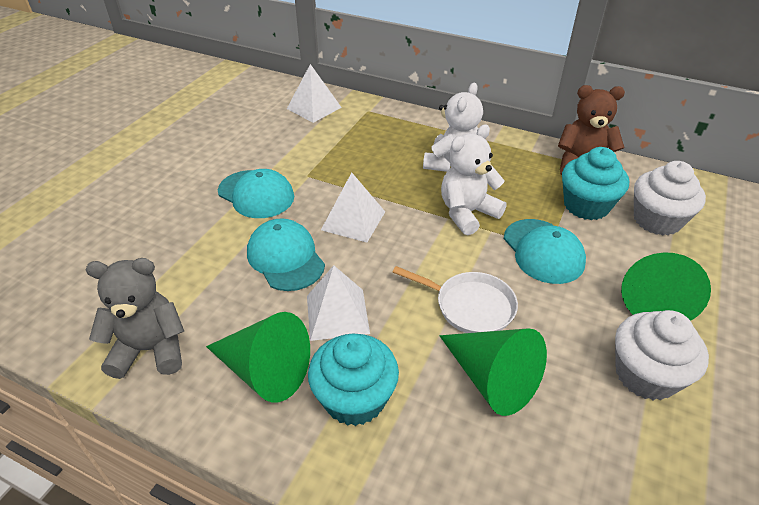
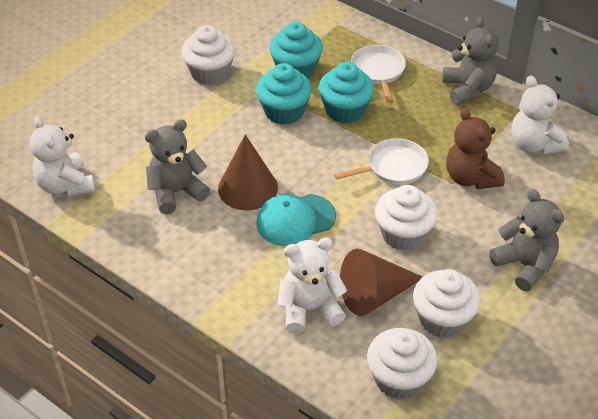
brown cone: none = 0 -> [218,135,278,210] [340,249,423,316] = 2
green cone: [206,312,310,402] [439,328,547,416] [621,252,711,321] = 3 -> none = 0
grey teddy bear: [86,258,184,379] = 1 -> [145,119,210,214] [442,17,498,105] [489,189,564,291] = 3
turquoise cap: [218,169,294,218] [247,218,325,291] [504,219,586,284] = 3 -> [256,194,336,246] = 1
turquoise cupcake: [308,334,399,426] [562,147,629,220] = 2 -> [256,63,312,125] [269,22,323,79] [319,62,374,124] = 3
white cupcake: [615,310,709,400] [634,161,706,236] = 2 -> [182,25,235,85] [367,328,438,400] [375,185,437,251] [413,269,480,338] = 4
white pan: [393,266,518,333] = 1 -> [334,138,429,184] [351,45,406,104] = 2
white pyramid: [287,64,342,123] [307,265,370,341] [321,172,385,242] = 3 -> none = 0
white teddy bear: [423,83,483,172] [441,125,506,235] = 2 -> [30,116,95,197] [277,238,347,334] [511,75,569,155] = 3

